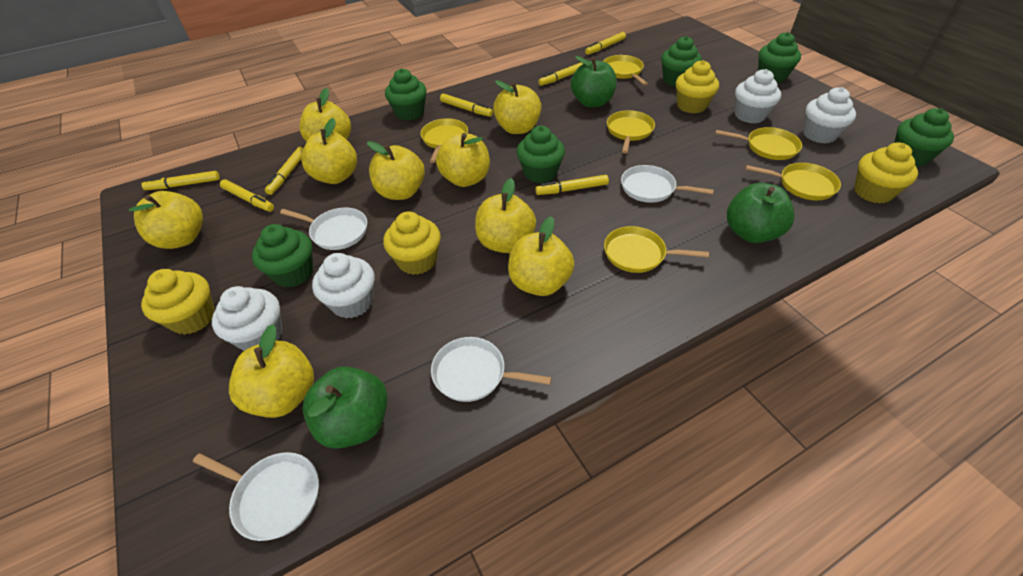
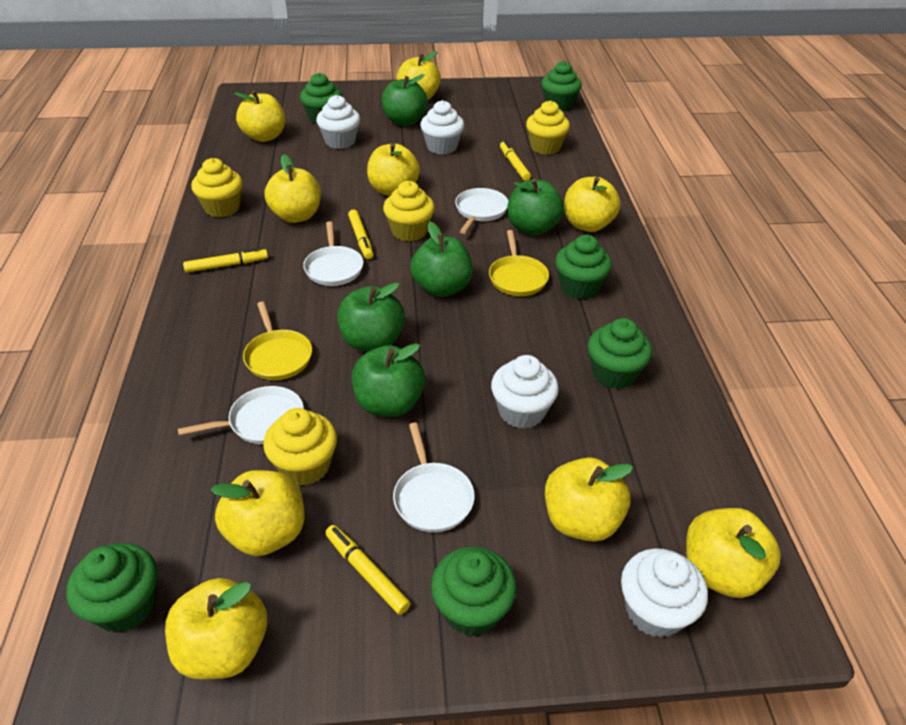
green apple: [302,366,387,449] [571,56,617,108] [727,183,795,243] = 3 -> [337,282,405,352] [352,343,425,417] [382,74,428,126] [410,222,473,297] [507,179,564,236] = 5
yellow marker: [141,171,220,190] [220,180,274,212] [265,147,304,195] [440,94,493,117] [535,175,609,195] [538,63,583,86] [585,32,626,55] = 7 -> [183,248,268,273] [325,525,411,615] [348,210,373,259] [500,141,531,181] = 4
yellow pan: [420,118,468,163] [603,55,648,85] [604,226,709,273] [607,110,655,154] [715,127,802,160] [745,163,841,200] = 6 -> [243,301,312,380] [489,230,549,296] = 2

